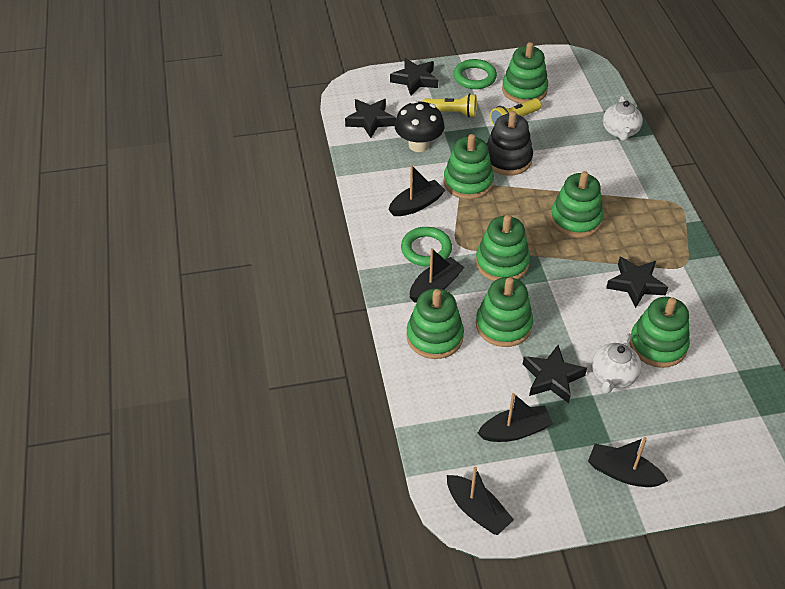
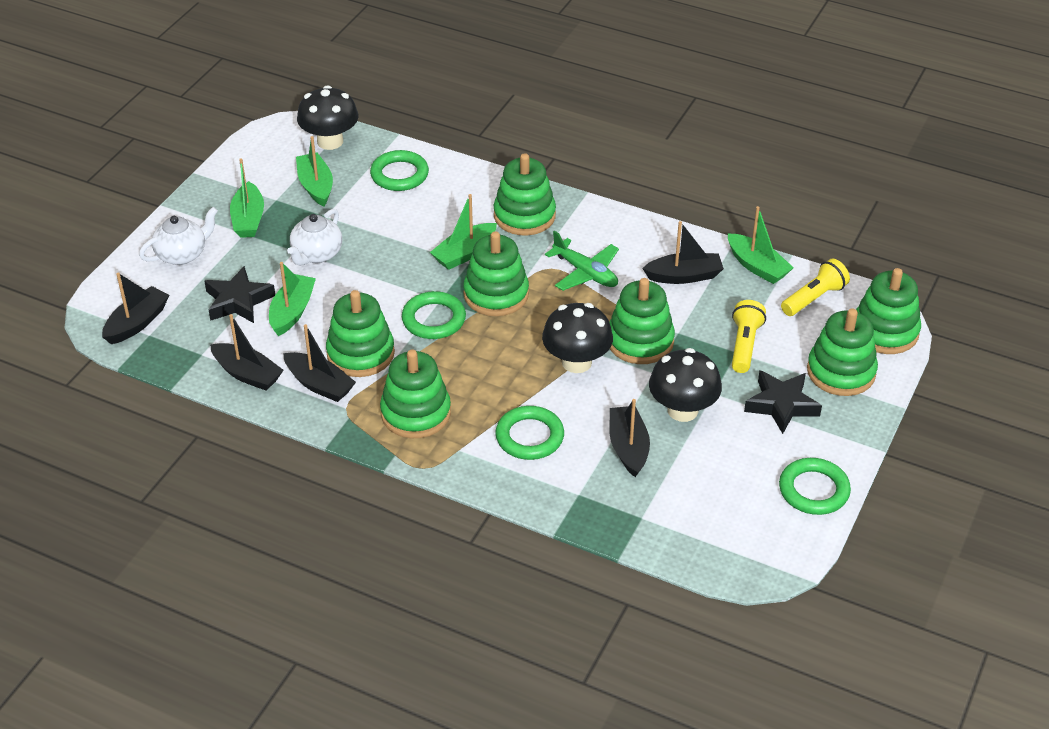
black mushroom: [395,100,445,152] = 1 -> [297,85,358,150] [542,303,613,373] [649,348,722,422] = 3
black stacking toy: [487,111,533,175] = 1 -> none = 0
black star: [345,99,396,138] [390,58,438,95] [523,345,587,403] [606,257,668,308] = 4 -> [204,266,275,323] [744,370,822,434] = 2
green boat: none = 0 -> [230,158,264,238] [269,262,316,336] [296,136,333,206] [430,194,497,270] [728,206,794,284] = 5
green plane: none = 0 -> [545,231,619,291] = 1
green ring: [401,227,452,266] [453,59,497,89] = 2 -> [370,150,429,191] [402,291,466,339] [495,406,564,460] [779,458,851,515] = 4

